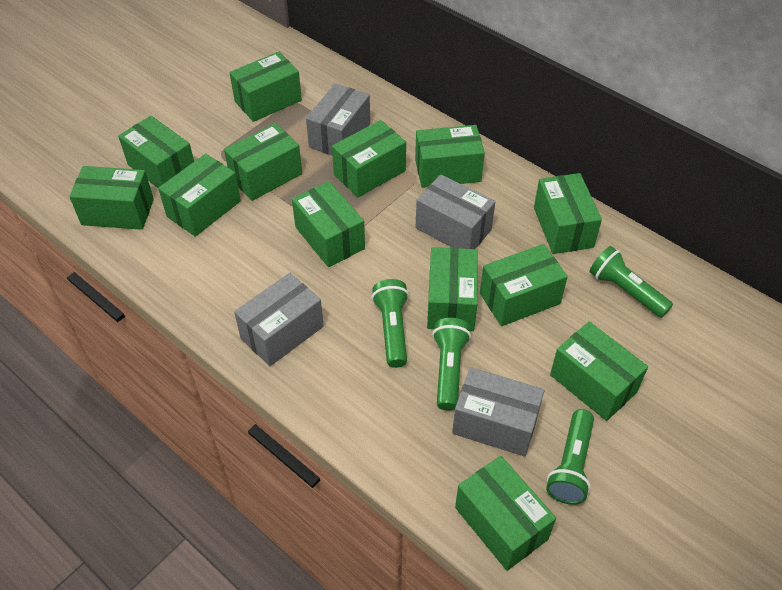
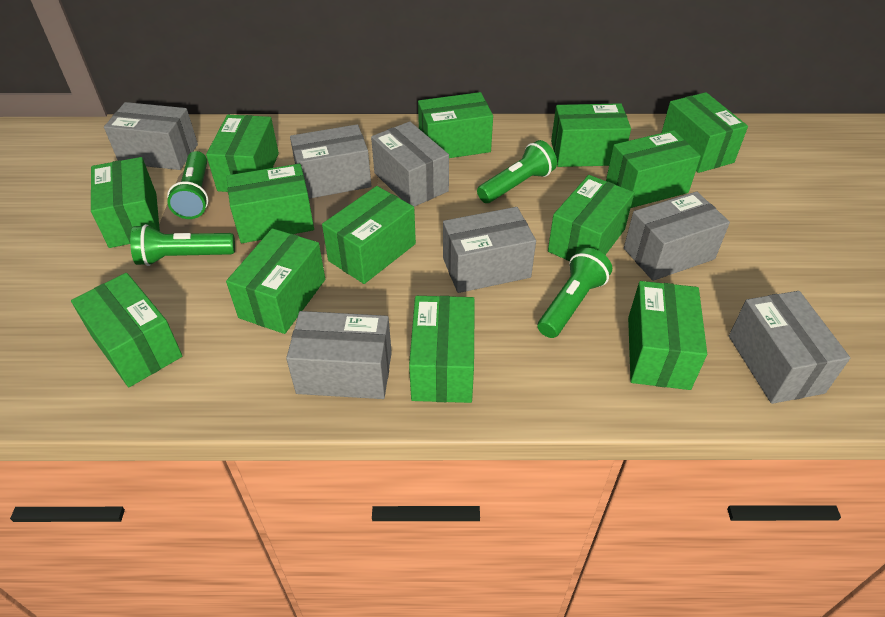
grey box: [234,273,324,366] [306,83,370,155] [416,174,495,249] [452,367,545,457] = 4 -> [104,102,198,170] [286,311,392,399] [290,124,371,199] [371,121,449,207] [443,207,536,293] [624,191,730,281] [729,291,850,404] = 7

